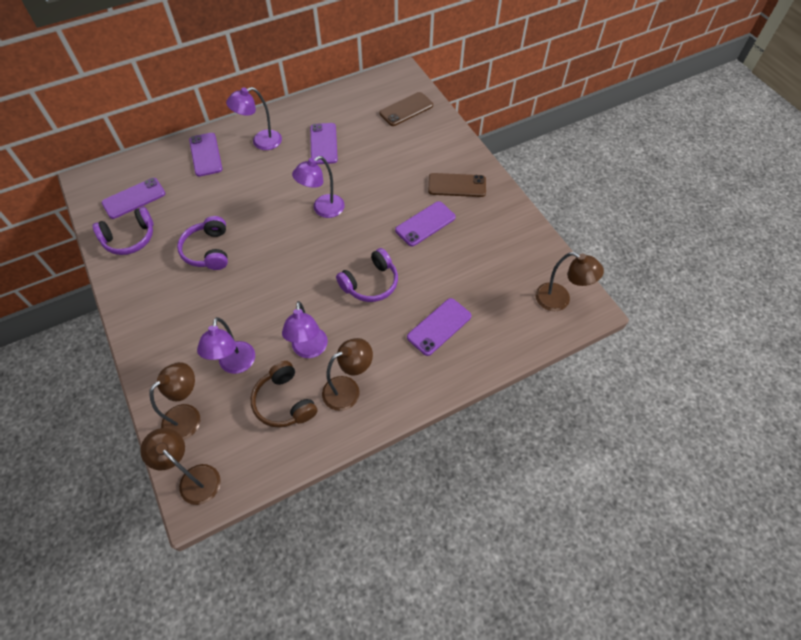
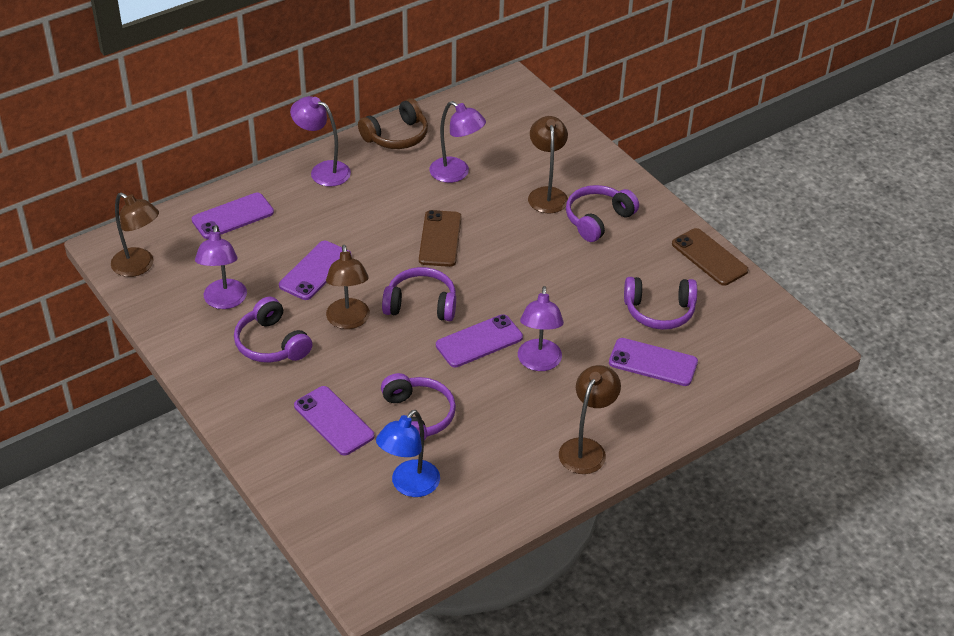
blue lamp: none = 0 -> [376,410,440,497] = 1
purple headphones: [92,207,154,255] [177,216,228,270] [336,248,398,302] = 3 -> [234,297,312,363] [381,373,456,441] [382,267,456,321] [566,185,639,242] [624,277,697,330] = 5

